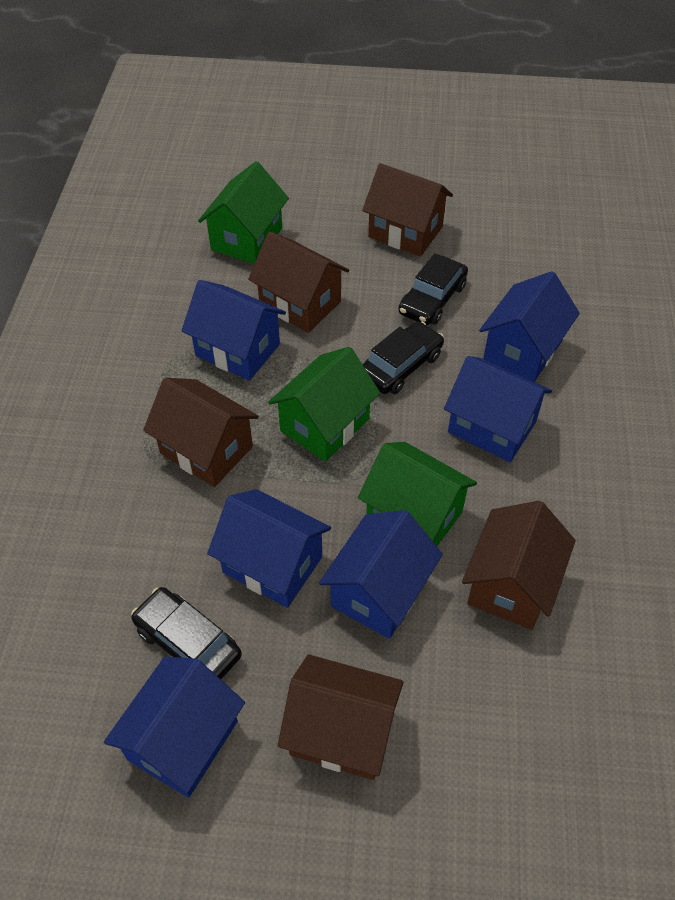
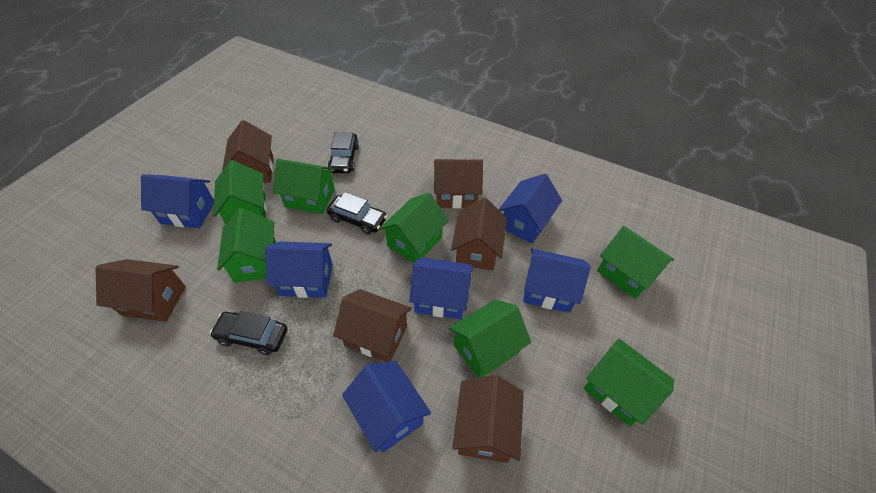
brown house: [143,378,259,487] [248,231,349,333] [278,654,404,780] [362,163,453,256] [462,501,576,630] = 5 -> [95,259,186,322] [222,120,273,183] [333,289,412,362] [434,159,483,208] [451,198,507,271] [452,375,524,463] = 6
green house: [198,161,289,264] [268,347,380,462] [358,442,477,546] = 3 -> [213,160,267,224] [217,208,276,283] [273,159,335,214] [379,193,449,263] [449,300,531,378] [584,338,674,426] [597,226,674,299] = 7

